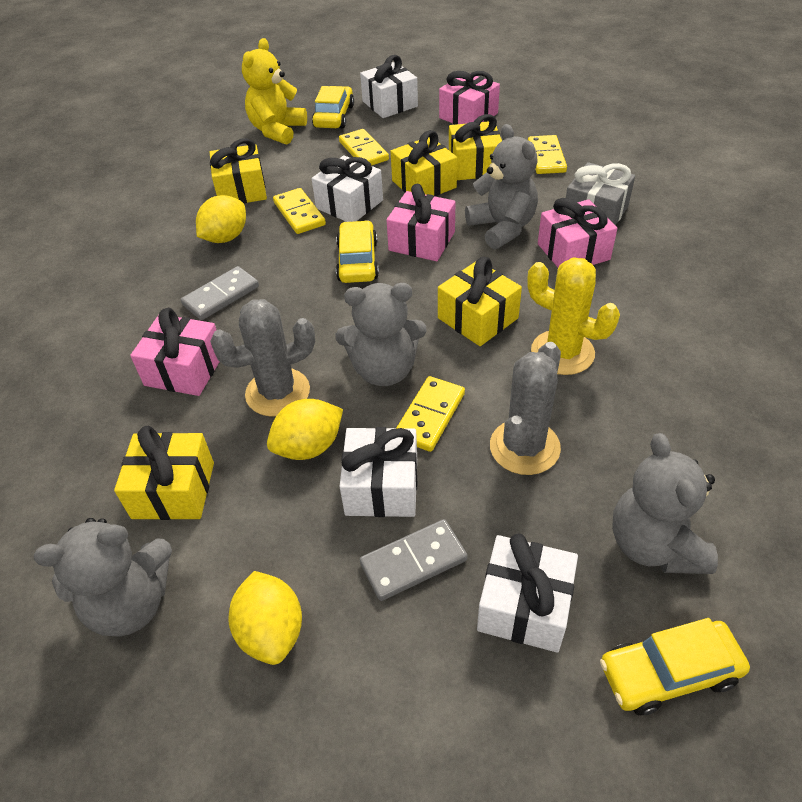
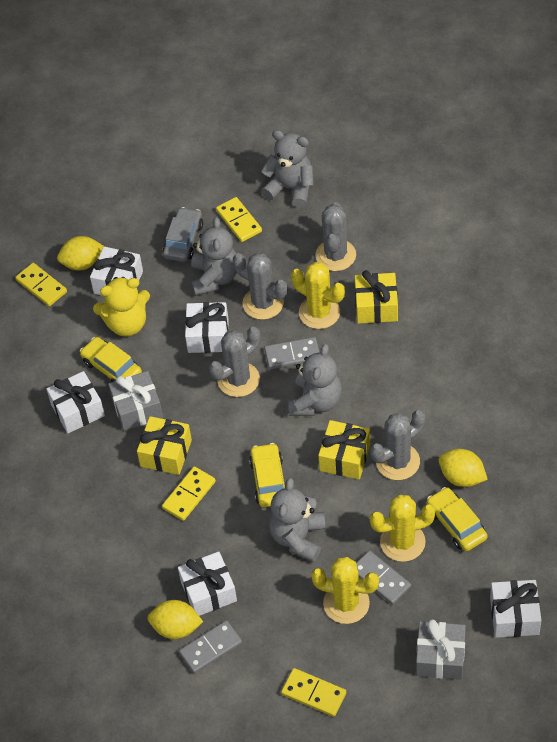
grey cactus: [210,299,315,417] [490,342,561,475] = 2 -> [209,327,260,397] [233,253,287,320] [315,202,356,271] [370,410,425,480] = 4
grey car: none = 0 -> [163,207,203,262] = 1
grey domino: [181,266,259,320] [360,519,468,601] = 2 -> [179,620,242,674] [264,337,320,369] [356,551,411,605] = 3
grey gift: [566,162,635,225] = 1 -> [108,371,163,431] [416,620,466,680] = 2
pink gift: [130,308,220,396] [387,184,455,261] [439,71,500,125] [538,198,617,267] = 4 -> none = 0
white gift: [312,155,383,222] [339,427,417,517] [360,55,418,118] [477,534,578,653] = 4 -> [46,371,105,433] [90,247,143,295] [178,552,237,616] [185,302,229,353] [490,580,541,638] = 5
yellow cactus: [527,257,620,375] = 1 -> [291,262,345,329] [311,557,379,624] [370,495,436,562] = 3
yellow gift: [114,426,214,520] [210,138,267,203] [391,130,457,196] [438,257,522,346] [449,114,502,180] = 5 -> [137,416,192,475] [318,420,370,479] [355,270,398,324] = 3

